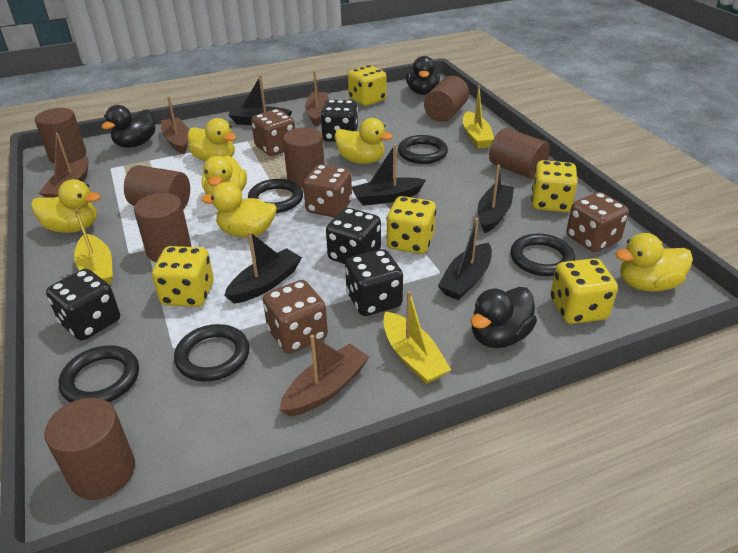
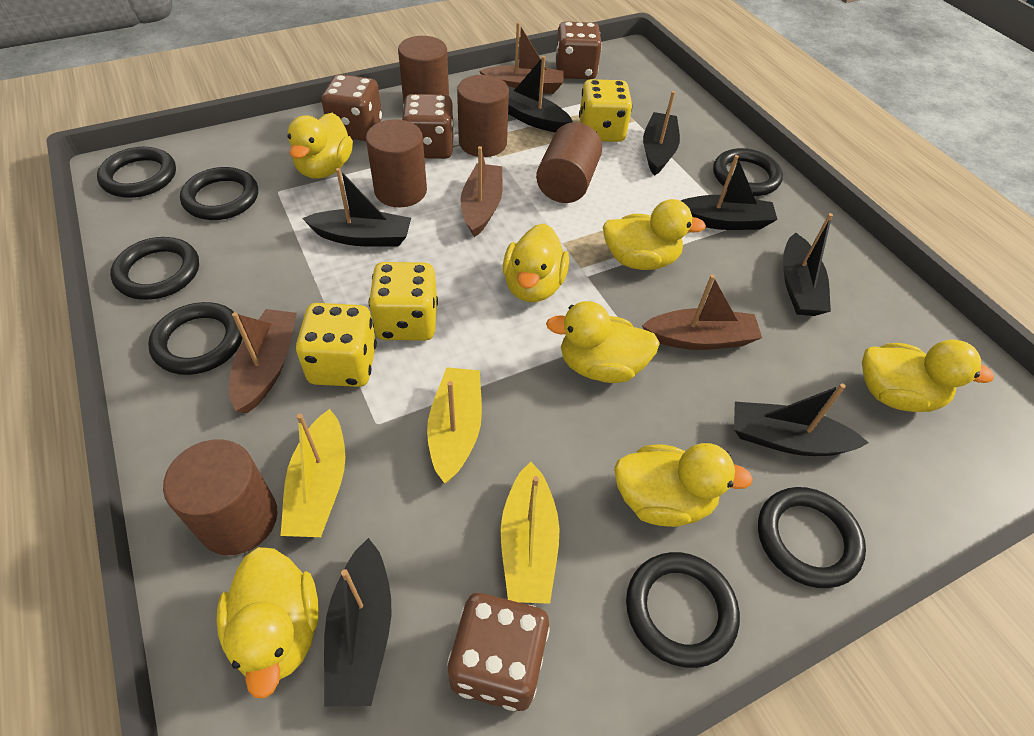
black boat: [224,231,302,304] [228,75,292,125] [352,144,426,206] [438,218,492,300] [478,165,514,233] = 5 -> [302,168,411,247] [324,538,391,706] [508,56,573,133] [643,91,680,176] [681,155,778,230] [734,384,869,456] [783,213,833,316] = 7
black dice: [46,269,120,340] [320,100,358,142] [326,208,381,264] [345,249,403,316] = 4 -> none = 0
black duck: [102,105,155,148] [406,56,440,95] [471,287,537,348] = 3 -> none = 0
black ring: [59,346,139,403] [174,324,249,382] [248,179,303,213] [398,135,448,164] [510,233,575,276] = 5 -> [97,147,176,198] [110,237,199,300] [148,302,243,375] [180,167,258,220] [626,552,740,668] [713,148,783,196] [758,487,866,588] = 7
brown cylinder: [35,108,86,164] [44,398,135,500] [124,165,190,210] [134,193,191,262] [283,127,324,188] [424,76,469,122] [489,128,550,179] = 7 -> [163,439,278,555] [366,119,427,207] [398,36,449,102] [457,75,509,157] [536,122,602,203] = 5
yellow dice: [152,246,214,307] [348,65,387,106] [386,196,436,254] [531,160,577,212] [551,258,618,324] = 5 -> [296,303,377,387] [369,262,438,340] [579,79,632,142] = 3
yellow duck: [31,179,101,233] [188,118,237,162] [201,182,277,238] [202,155,247,195] [334,118,393,164] [616,233,693,292] = 6 -> [217,547,319,698] [288,113,353,179] [503,223,569,302] [546,301,660,383] [603,199,706,270] [614,443,753,527] [862,339,994,412] = 7

